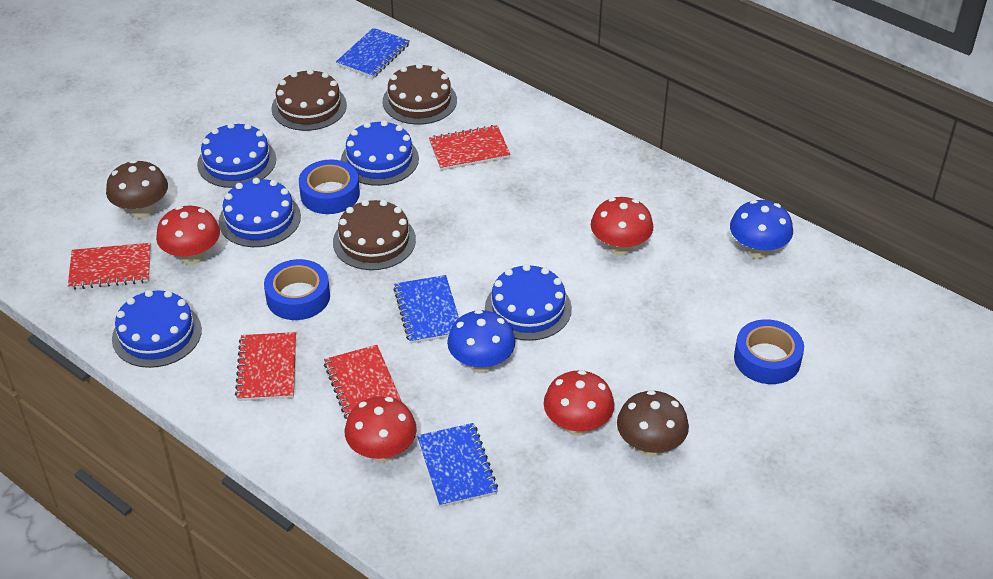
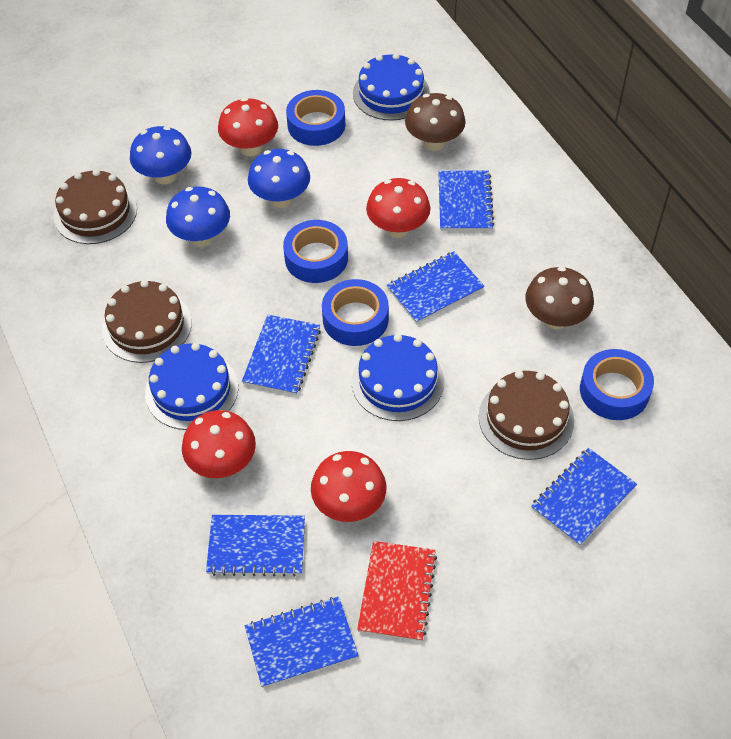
blue cake: [112,290,202,368] [197,122,276,188] [219,178,301,247] [341,120,419,186] [485,264,572,341] = 5 -> [145,343,238,430] [351,334,444,421] [353,53,430,121] = 3
blue mushroom: [447,310,515,373] [730,200,793,259] = 2 -> [130,126,192,185] [166,186,230,246] [248,149,310,208] = 3
blue notebook: [336,28,410,78] [393,275,459,344] [417,423,498,507] = 3 -> [206,515,305,577] [242,315,321,395] [245,597,359,688] [387,252,485,324] [438,171,494,231] [531,448,637,546] = 6
blue tape: [264,259,330,320] [299,159,360,214] [734,319,804,384] = 3 -> [283,220,348,283] [286,90,345,146] [322,279,389,346] [580,349,654,420] = 4
red notebook: [68,243,151,290] [235,332,296,401] [324,345,402,419] [429,125,511,170] = 4 -> [357,541,437,642] = 1

